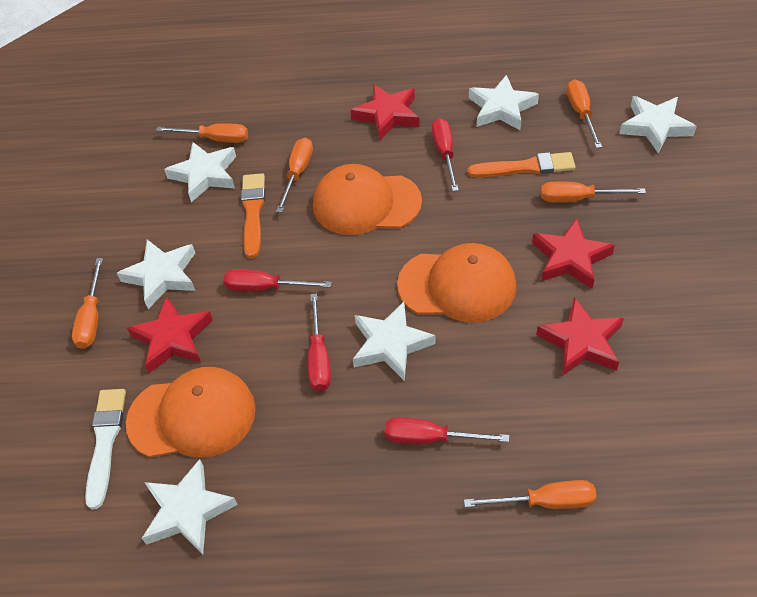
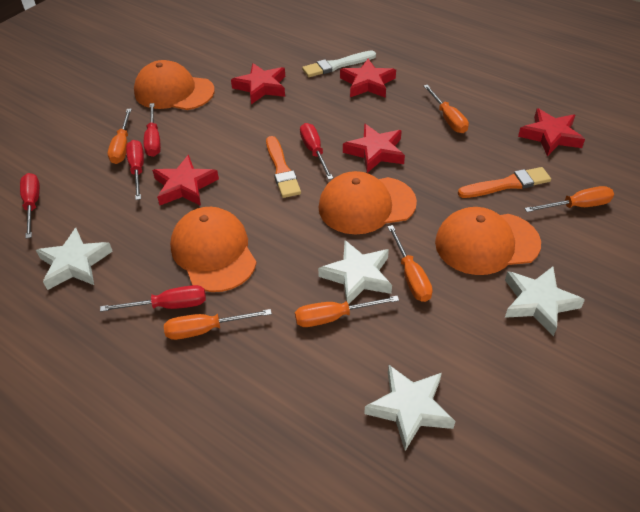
orange cap: [126,367,256,458] [313,164,422,235] [397,243,516,323] = 3 -> [134,60,215,110] [170,207,257,292] [318,171,417,235] [435,207,541,275] = 4
red screwdriver: [223,269,332,292] [308,293,331,391] [385,417,509,444] [432,118,459,191] = 4 -> [20,173,40,239] [100,285,206,312] [126,140,144,200] [144,103,161,157] [300,123,333,180] = 5
red star: [127,296,213,373] [351,84,420,140] [532,218,615,289] [536,297,624,376] = 4 -> [152,155,219,206] [231,63,285,104] [340,59,396,98] [343,124,405,173] [518,108,585,156] = 5
white star: [117,240,195,309] [142,459,238,555] [164,142,236,203] [353,302,436,381] [469,75,539,131] [619,96,697,154] = 6 -> [36,228,113,290] [318,240,392,305] [364,365,455,451] [505,267,585,336] = 4

